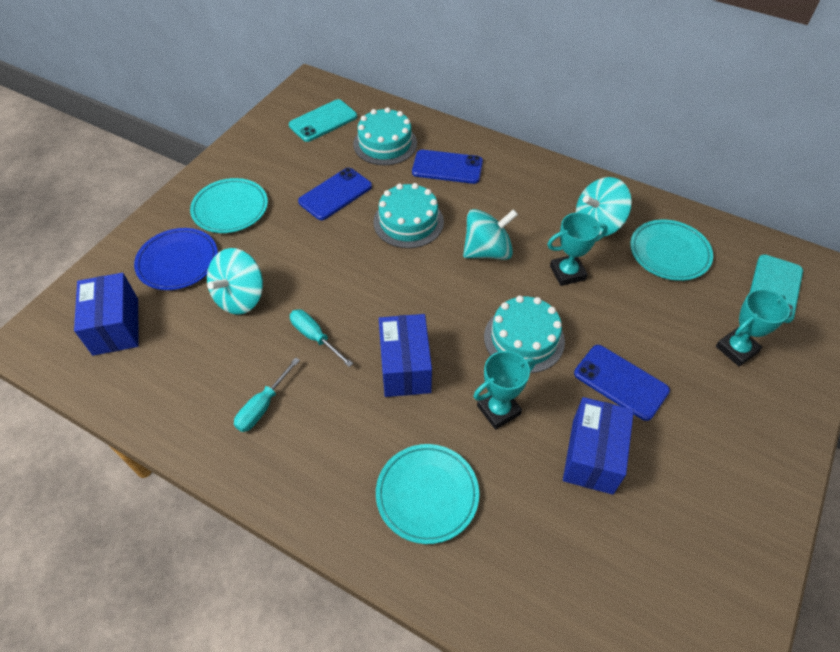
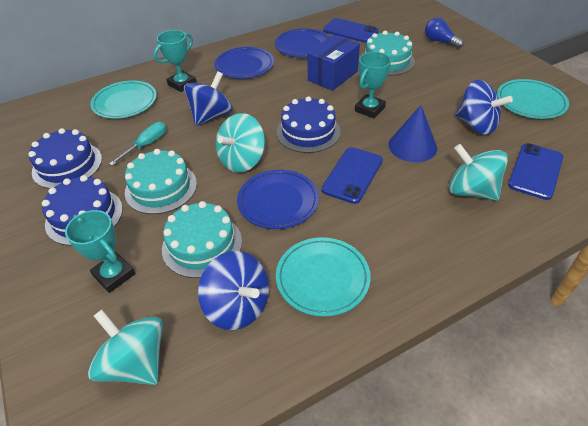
blue box: [74,273,139,356] [379,314,432,397] [563,397,634,495] = 3 -> [307,35,360,91] = 1
blue cake: none = 0 -> [28,128,102,189] [42,175,123,246] [277,96,341,153] = 3
blue cone: none = 0 -> [388,105,437,162] = 1
blue light bulb: none = 0 -> [425,18,464,49] = 1
blue plate: [134,228,218,290] = 1 -> [214,47,274,79] [237,169,319,229] [275,28,330,58] = 3
blue spinning top: none = 0 -> [184,71,233,126] [198,251,269,330] [455,80,513,135] = 3
turquoise phone: [289,99,357,142] [750,254,803,323] = 2 -> none = 0
turquoise screwdriver: [234,357,300,432] [290,310,353,367] = 2 -> [109,122,166,166] = 1

